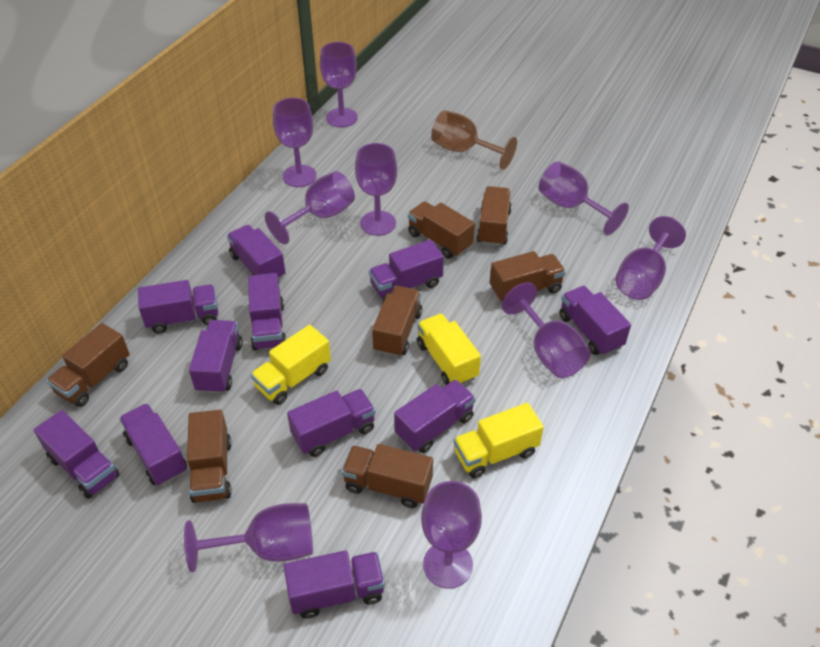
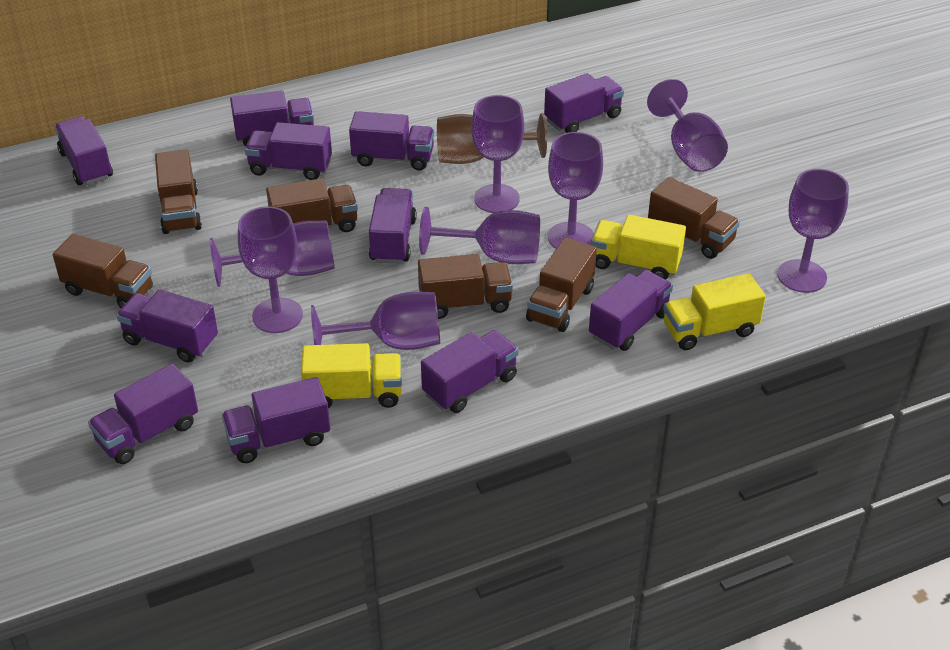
brown truck: [46,323,130,407] [187,410,232,503] [341,444,433,508] [372,286,422,357] [408,201,475,259] [476,186,512,246] [490,251,566,302] = 7 -> [53,234,153,308] [155,150,202,234] [266,178,358,232] [418,254,513,319] [526,237,597,332] [648,177,740,259] = 6
purple goblet: [184,503,313,572] [265,171,355,245] [273,98,317,187] [320,42,358,127] [355,143,397,236] [421,481,482,589] [502,282,591,378] [539,161,629,235] [616,216,686,300] = 9 -> [210,221,335,287] [238,206,303,333] [311,292,440,350] [419,207,540,264] [471,95,524,213] [548,132,603,249] [647,79,728,172] [778,169,849,293] = 8

